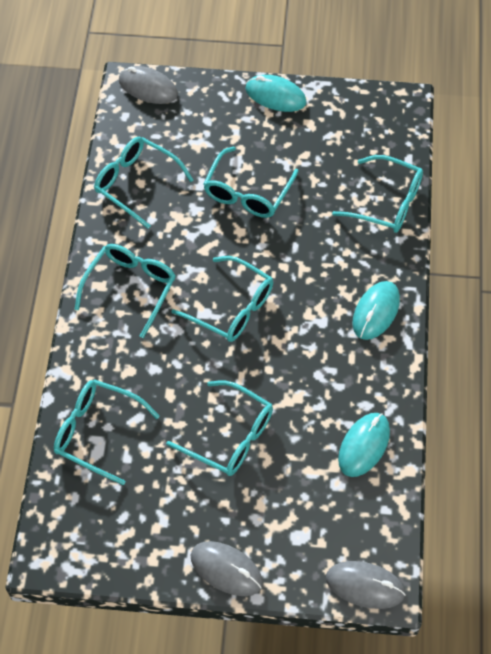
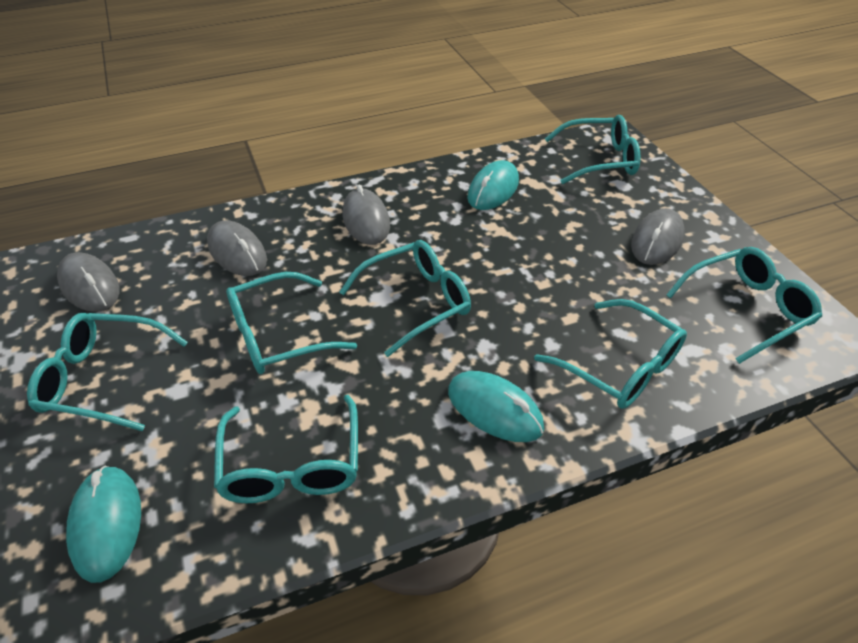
grey mouse: [119,66,178,104] [191,541,263,596] [326,561,406,609] = 3 -> [57,252,119,312] [207,220,267,276] [342,185,390,245] [631,208,685,265] = 4

